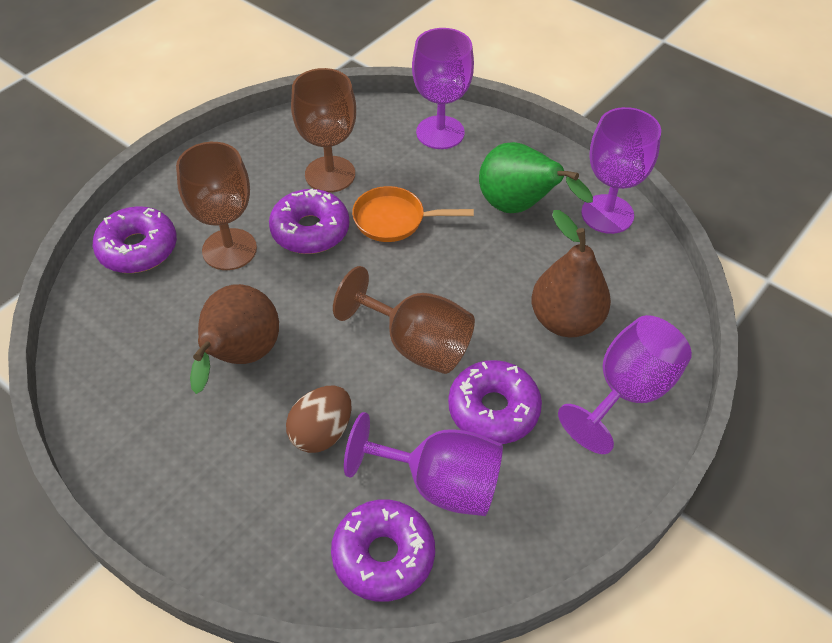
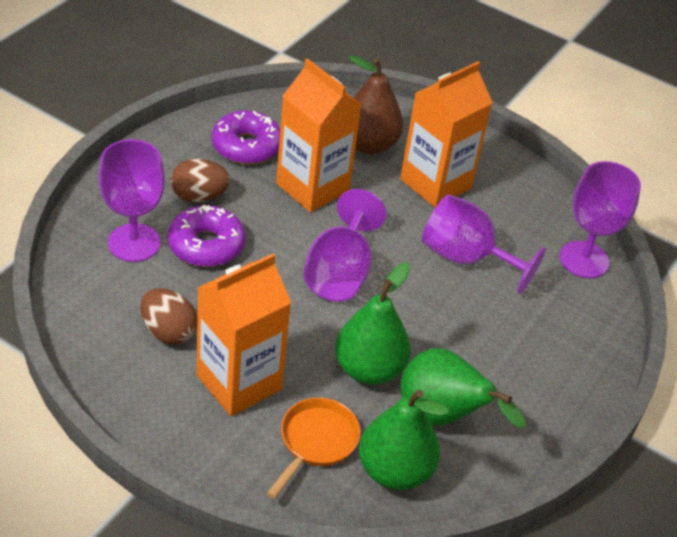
brown egg: [286,385,352,453] = 1 -> [141,288,197,345] [171,159,230,202] = 2
brown goblet: [176,142,257,270] [291,68,356,192] [333,266,475,374] = 3 -> none = 0
brown pear: [190,284,279,394] [531,210,611,337] = 2 -> [349,55,403,154] = 1
green pear: [479,142,593,213] = 1 -> [335,262,411,385] [359,390,449,490] [400,348,526,428] = 3
orange carton: none = 0 -> [197,254,291,416] [276,58,362,212] [400,61,493,208] = 3
purple donut: [93,206,177,273] [269,188,349,254] [331,499,435,602] [448,360,542,444] = 4 -> [168,205,246,267] [212,110,280,164] = 2

